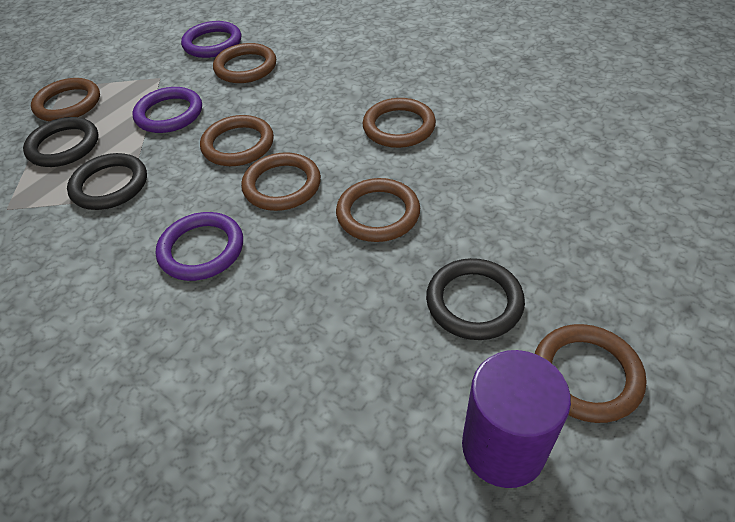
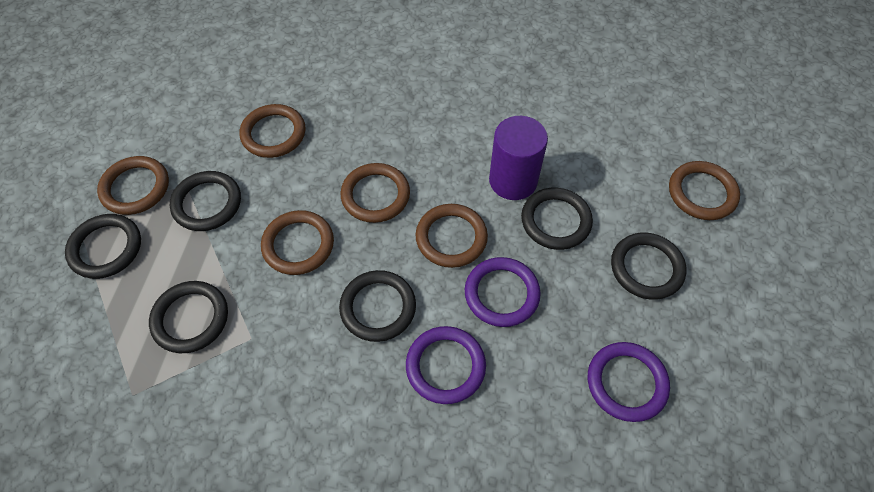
black ring: [23,117,98,167] [67,153,147,210] [426,258,525,340] = 3 -> [65,214,141,279] [149,281,228,353] [170,171,241,231] [339,270,416,342] [521,188,593,250] [611,233,686,300] = 6
brown ring: [31,78,100,121] [200,115,274,166] [213,43,276,83] [241,152,321,211] [336,178,420,242] [363,98,436,148] [535,324,646,423] = 7 -> [97,156,169,215] [240,104,305,158] [261,210,334,275] [341,163,410,223] [415,204,488,268] [669,161,740,220] = 6

